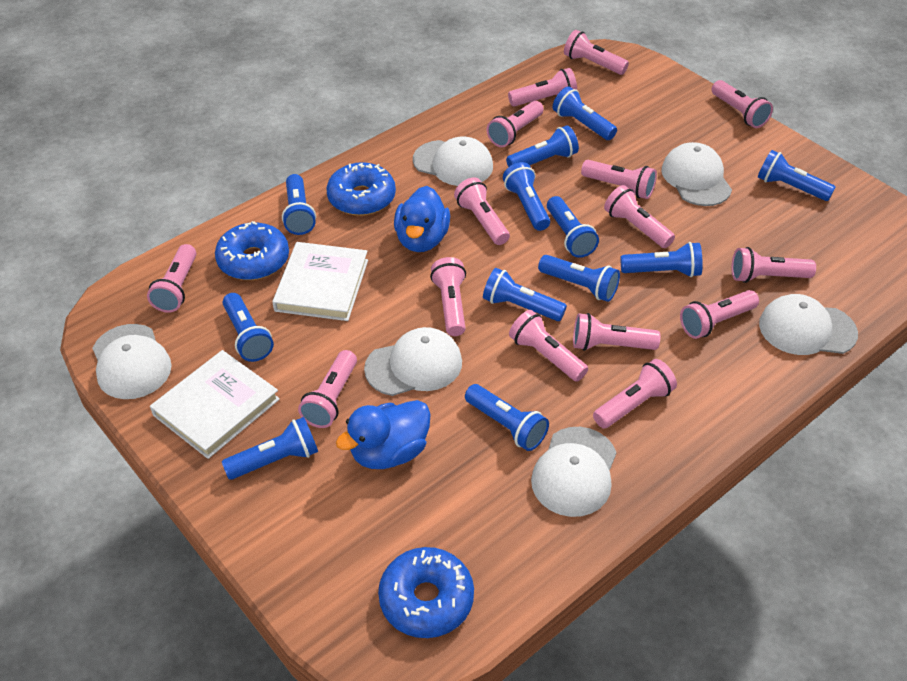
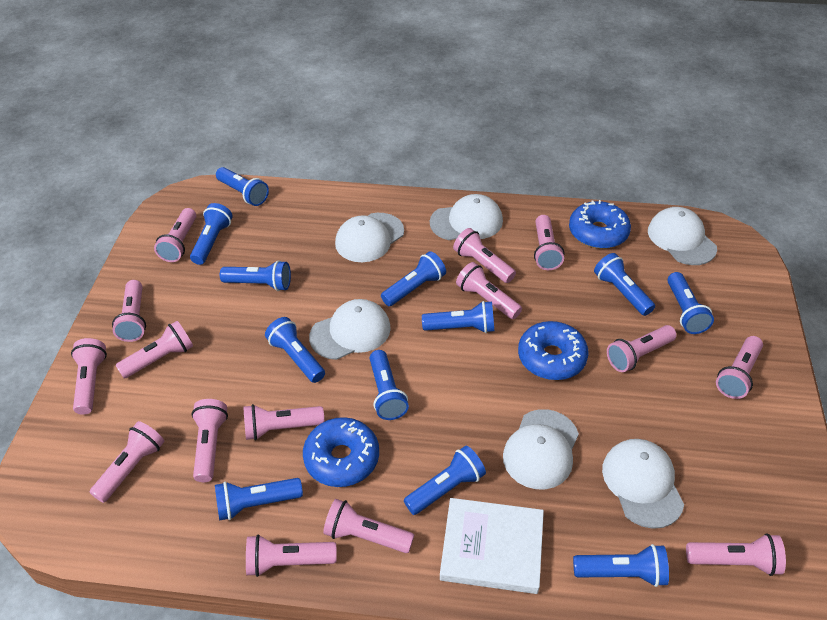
blue duck: [336,400,431,469] [394,186,450,252] = 2 -> none = 0
white book: [150,350,280,459] [272,242,368,321] = 2 -> [440,498,544,594] = 1

